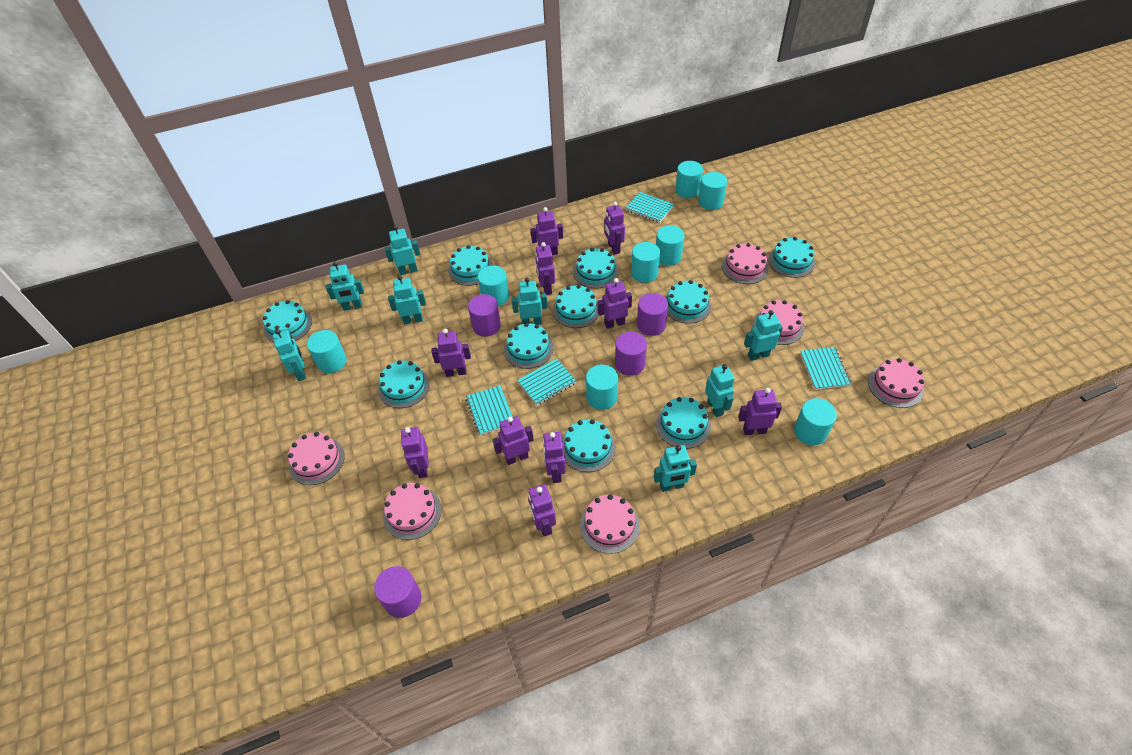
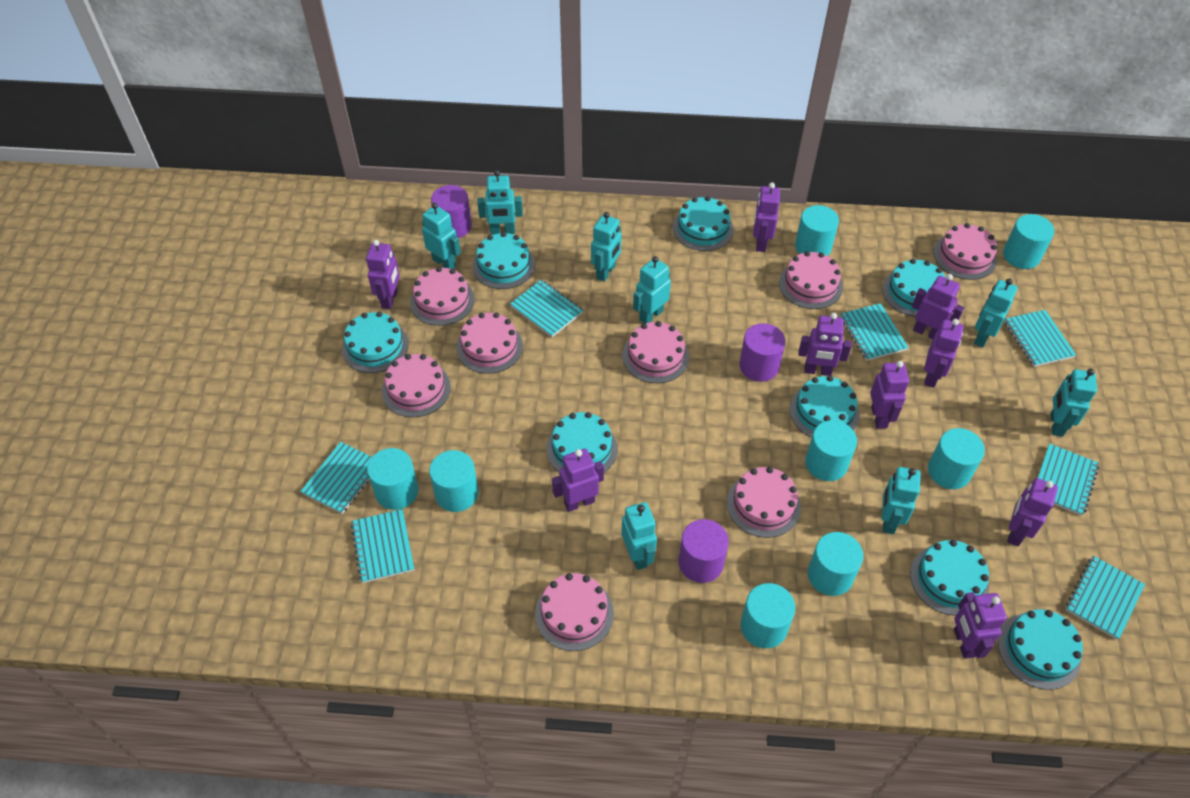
pink cake: [288,432,345,485] [383,483,442,540] [580,494,640,554] [722,243,769,284] [754,300,804,345] [868,358,925,408] = 6 -> [382,354,451,417] [410,267,475,326] [457,312,523,374] [535,573,614,651] [623,321,689,383] [727,467,801,538] [779,251,843,309] [934,223,997,280] = 8
purple cylinder: [374,566,421,618] [468,294,501,337] [615,331,647,376] [637,293,668,336] = 4 -> [431,185,472,238] [678,519,729,583] [739,323,785,382] = 3
purple robot: [401,427,429,478] [431,329,471,377] [493,416,534,465] [528,484,556,536] [530,207,563,255] [535,242,555,295] [543,432,566,483] [598,278,632,329] [604,202,625,255] [738,388,782,435] = 10 -> [366,240,400,309] [552,449,604,512] [753,182,780,252] [798,313,852,376] [870,361,909,429] [912,274,964,339] [924,319,964,388] [954,592,1007,659] [1007,478,1058,546] = 9
turquoise cake: [263,300,312,342] [378,360,430,408] [448,245,493,286] [504,323,553,369] [553,285,599,328] [562,419,616,472] [573,248,619,289] [656,397,711,449] [665,280,711,324] [768,237,815,278] = 10 -> [342,312,409,373] [473,232,535,289] [547,412,617,473] [673,196,734,251] [790,376,860,437] [883,259,946,317] [910,540,989,616] [998,609,1083,690] = 8
turquoise notebook: [466,386,513,435] [517,359,576,405] [626,192,674,223] [800,347,851,390] = 4 -> [300,442,372,514] [351,509,414,583] [510,280,583,337] [840,303,909,361] [1004,310,1076,367] [1038,443,1099,516] [1065,556,1145,640] = 7

